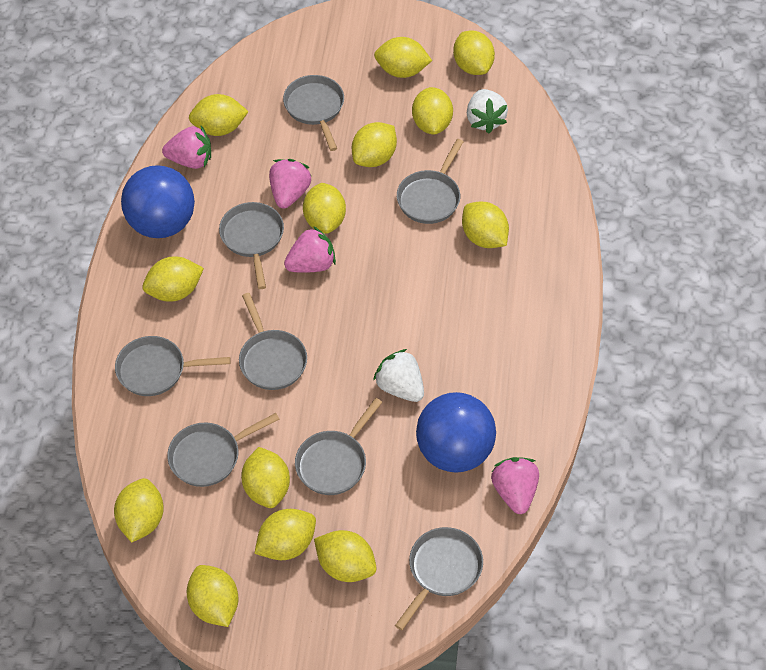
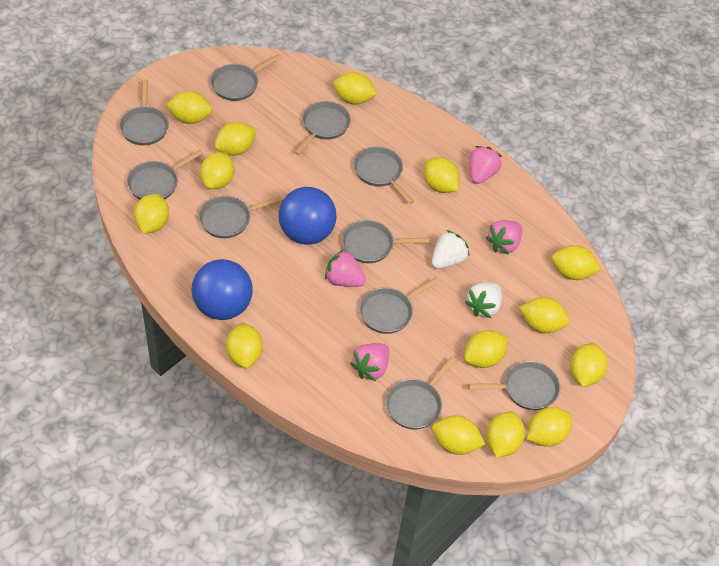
grey pan: [115,336,230,396] [167,413,279,487] [219,202,284,289] [239,293,307,390] [283,75,344,151] [295,398,382,495] [395,527,483,630] [397,139,464,224] = 8 -> [119,79,169,145] [127,150,203,200] [199,196,283,238] [211,54,282,101] [294,101,351,155] [342,220,429,263] [354,146,414,204] [359,277,439,334] [386,356,456,430] [468,361,560,410] = 10
yellow lemon: [114,478,164,542] [142,256,204,302] [187,565,239,627] [189,94,249,136] [241,447,290,508] [254,509,316,560] [303,183,346,234] [314,530,377,582] [352,122,397,167] [374,37,432,78] [412,87,453,135] [453,31,495,75] [462,201,509,248] = 13 -> [134,194,169,234] [166,91,212,124] [200,152,234,189] [214,122,256,156] [226,322,263,369] [333,72,377,104] [424,157,460,193] [432,416,485,455] [464,330,508,368] [486,411,525,458] [519,297,569,333] [527,407,572,447] [551,245,601,280] [570,343,607,387] = 14

